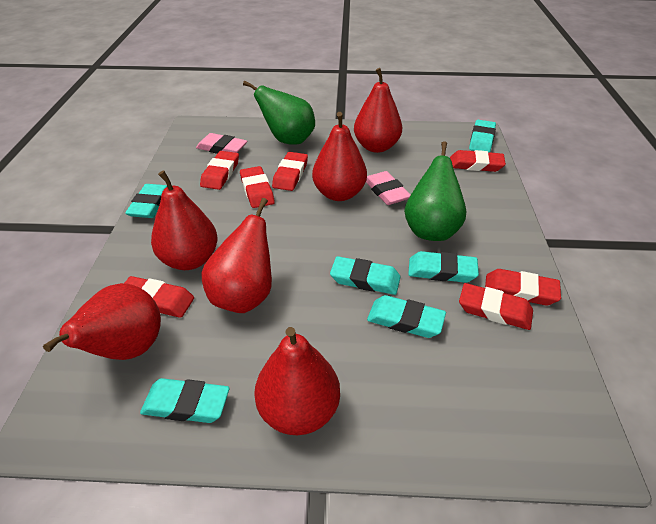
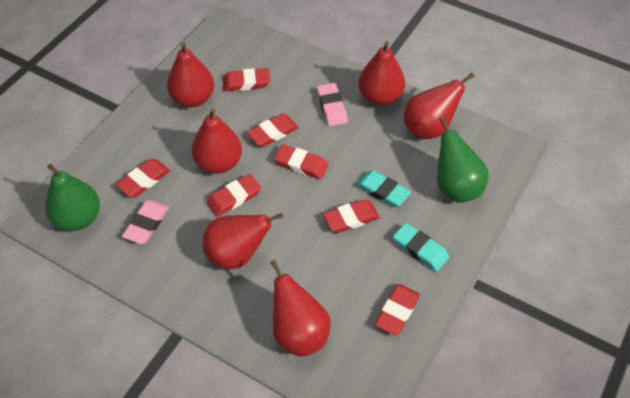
turquoise eraser: [125,184,167,218] [140,378,230,423] [330,256,401,295] [367,295,446,338] [408,251,479,283] [469,120,496,152] = 6 -> [356,170,411,207] [393,223,449,272] = 2

